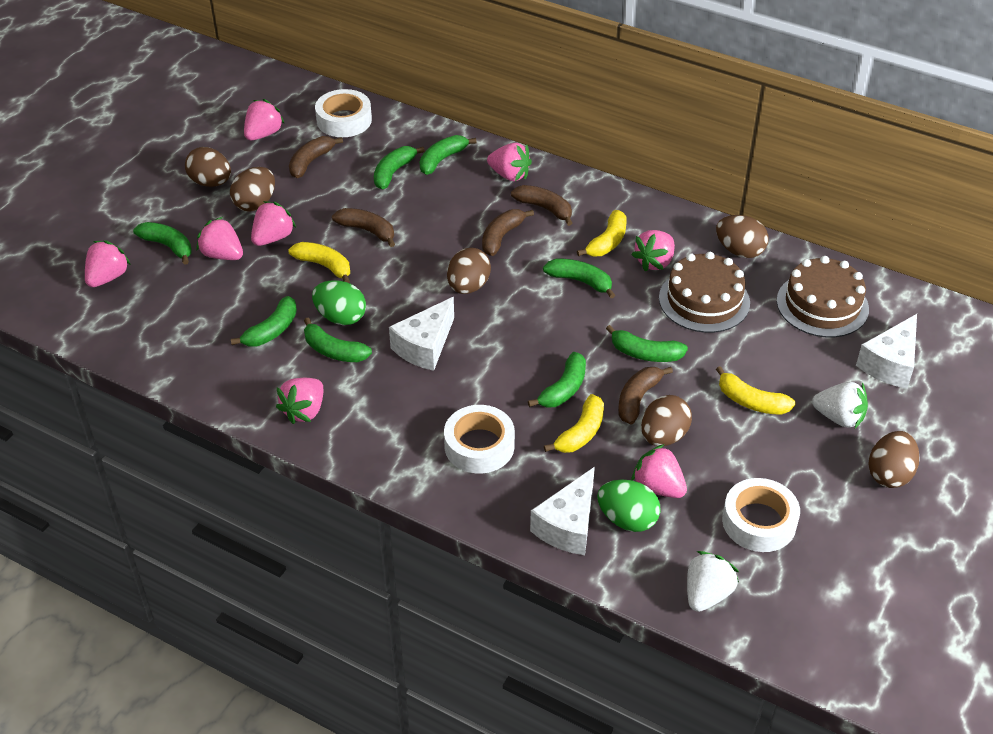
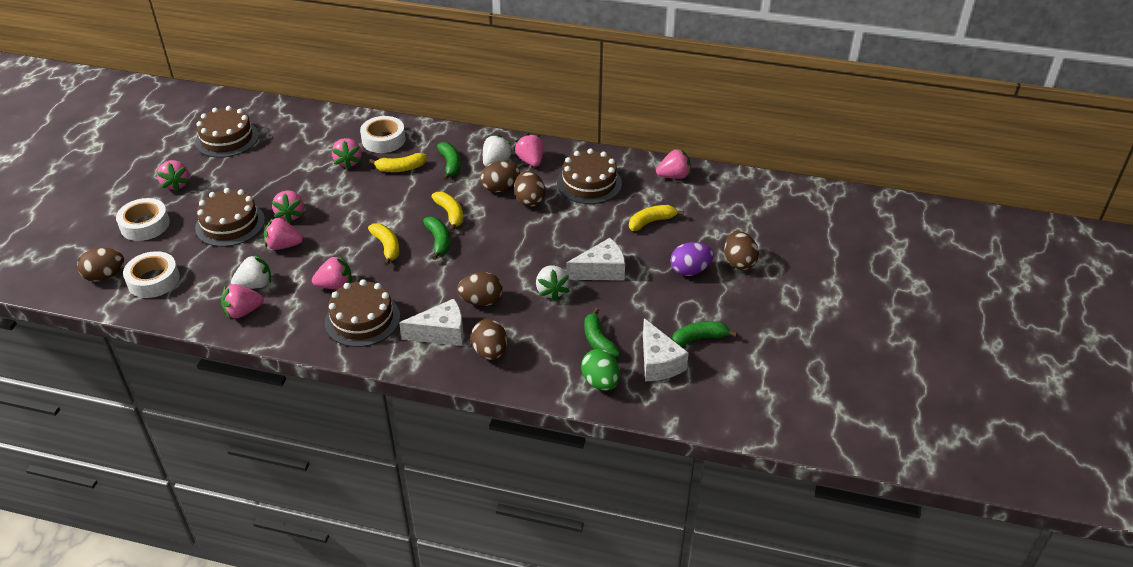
brown banana: [289,136,343,178] [332,208,395,247] [482,209,534,256] [511,185,572,226] [618,367,673,425] = 5 -> none = 0
brown cake: [659,252,750,333] [777,256,869,337] = 2 -> [195,106,259,158] [195,188,265,247] [325,279,400,347] [557,149,622,204] = 4
green banana: [133,222,192,265] [231,296,297,347] [304,317,372,362] [374,146,425,189] [419,135,477,175] [528,352,586,408] [543,259,615,298] [606,325,688,362] = 8 -> [423,217,450,260] [437,142,461,180] [584,308,620,357] [672,321,737,347] = 4
green egg: [312,280,366,325] [597,479,661,532] = 2 -> [581,349,620,391] = 1
purple egg: none = 0 -> [671,242,714,276] = 1
white strawberry: [687,551,739,612] [812,382,868,428] = 2 -> [231,254,271,289] [483,134,513,166] [536,265,570,301] = 3

